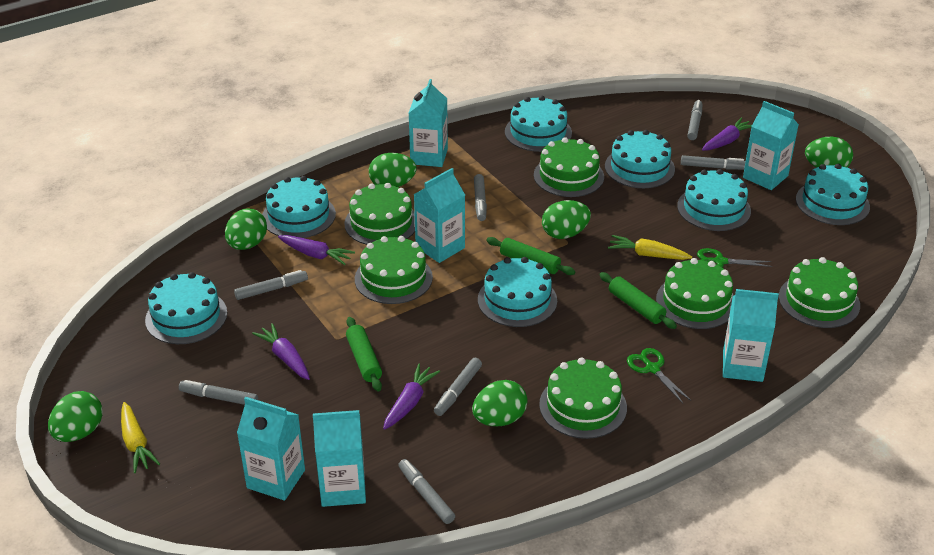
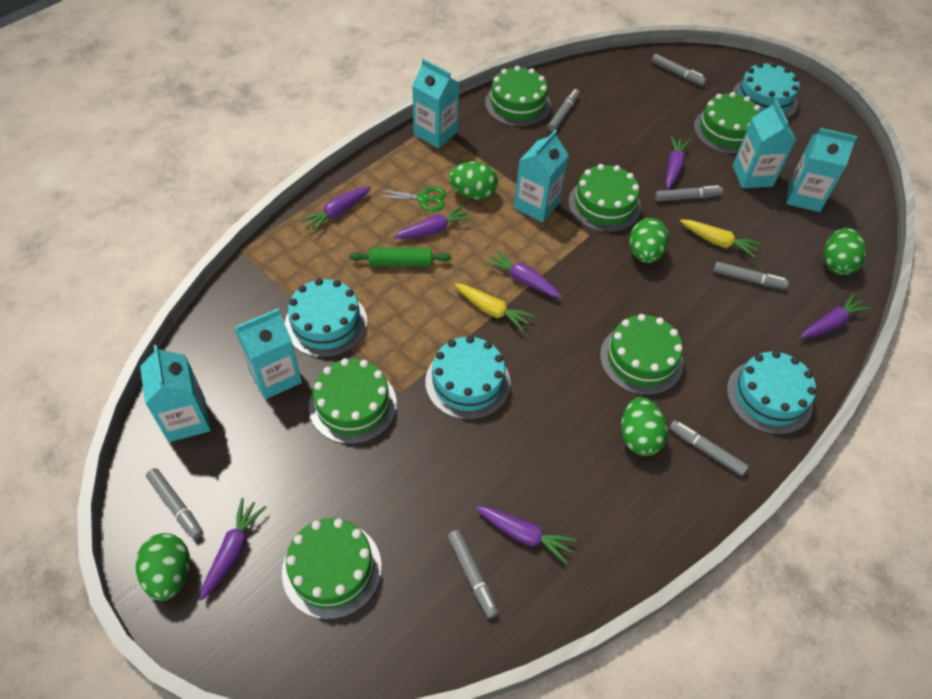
green egg: [48,391,103,442] [225,208,267,250] [369,153,416,187] [472,380,528,426] [542,200,591,239] [805,137,853,168] = 6 -> [136,533,190,601] [449,162,498,200] [621,397,668,456] [630,218,669,263] [823,228,866,275] = 5
green rolling pin: [346,317,382,392] [486,237,575,275] [599,272,677,329] = 3 -> [350,248,452,266] = 1
green scissors: [627,348,691,403] [697,248,772,268] = 2 -> [375,187,446,212] = 1
purple carrot: [252,323,310,380] [278,235,355,265] [383,364,440,430] [702,118,752,151] = 4 -> [200,498,266,600] [301,186,371,233] [393,205,473,239] [476,506,577,564] [485,250,562,298] [666,136,690,189] [801,293,871,338] = 7
turquoise cake: [145,272,227,344] [262,176,336,238] [478,257,557,327] [505,96,572,152] [605,130,675,188] [677,169,751,231] [796,164,870,225] = 7 -> [285,278,367,357] [425,336,511,420] [727,351,816,435] [732,62,800,118] = 4

